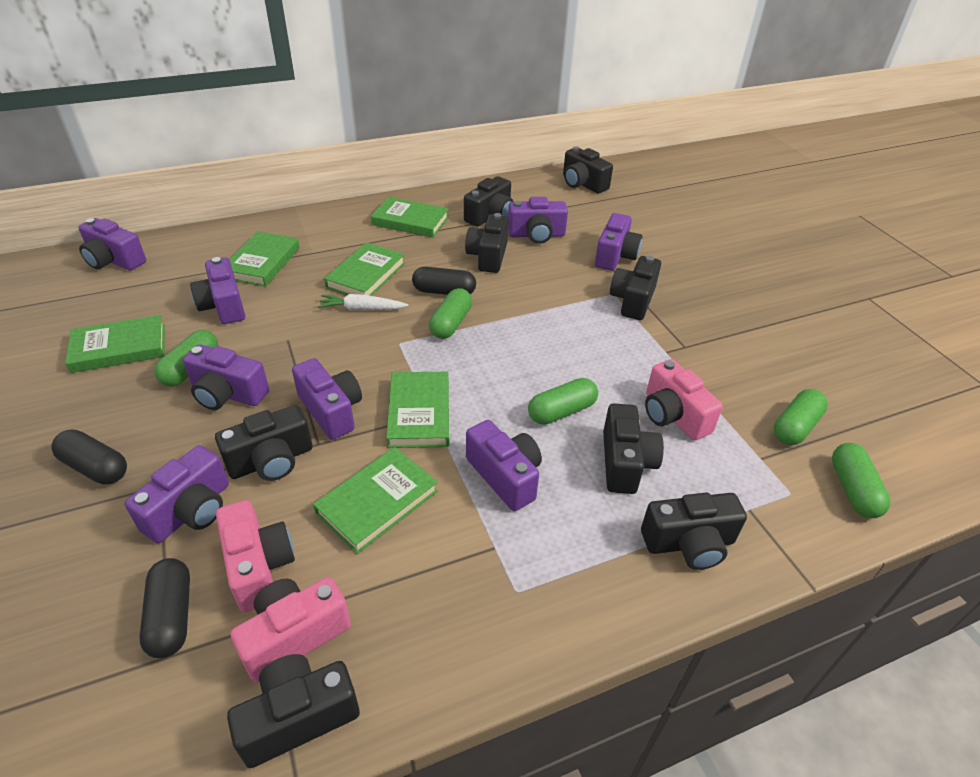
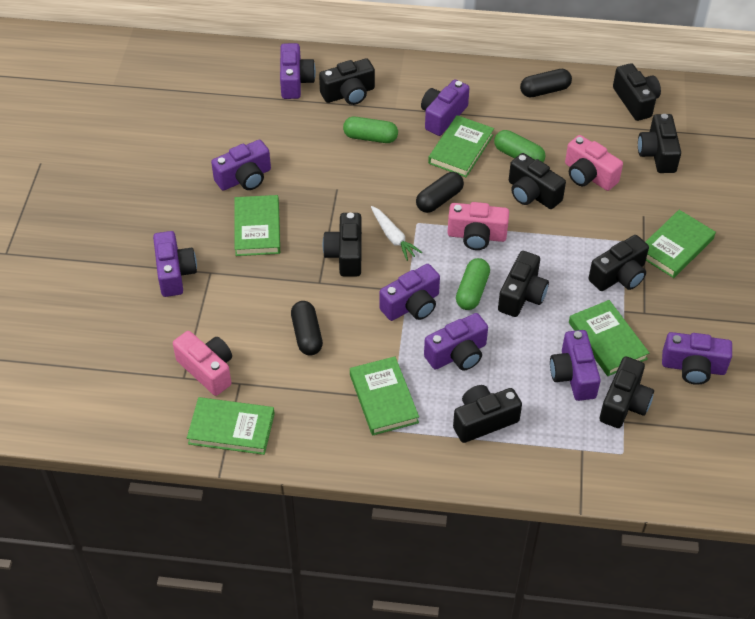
black camera: [215,405,313,481] [227,654,360,768] [464,176,514,227] [465,213,509,273] [563,146,613,193] [603,403,664,494] [610,256,661,320] [641,493,747,570] = 8 -> [319,58,375,105] [323,213,362,276] [453,385,522,443] [498,251,549,317] [509,153,566,209] [589,235,649,291] [599,356,654,428] [613,63,661,121] [638,114,681,173] = 9
green capsule: [154,330,218,386] [429,288,472,339] [528,378,598,425] [774,389,828,445] [832,443,891,518] = 5 -> [343,117,398,143] [456,258,490,310] [494,130,545,162] = 3

